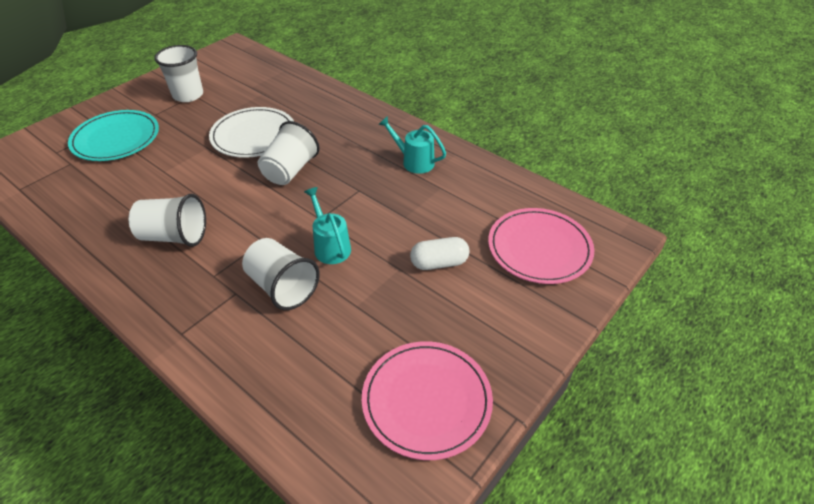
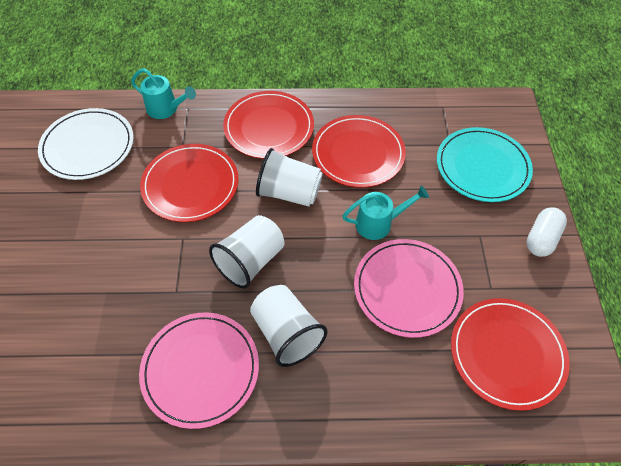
red plate: none = 0 -> [140,144,239,222] [223,91,314,159] [312,115,406,188] [451,298,569,411] = 4
white cup: [128,194,206,247] [154,45,203,102] [242,238,320,310] [258,121,320,185] = 4 -> [209,215,284,289] [250,285,327,367] [256,148,323,207] = 3

